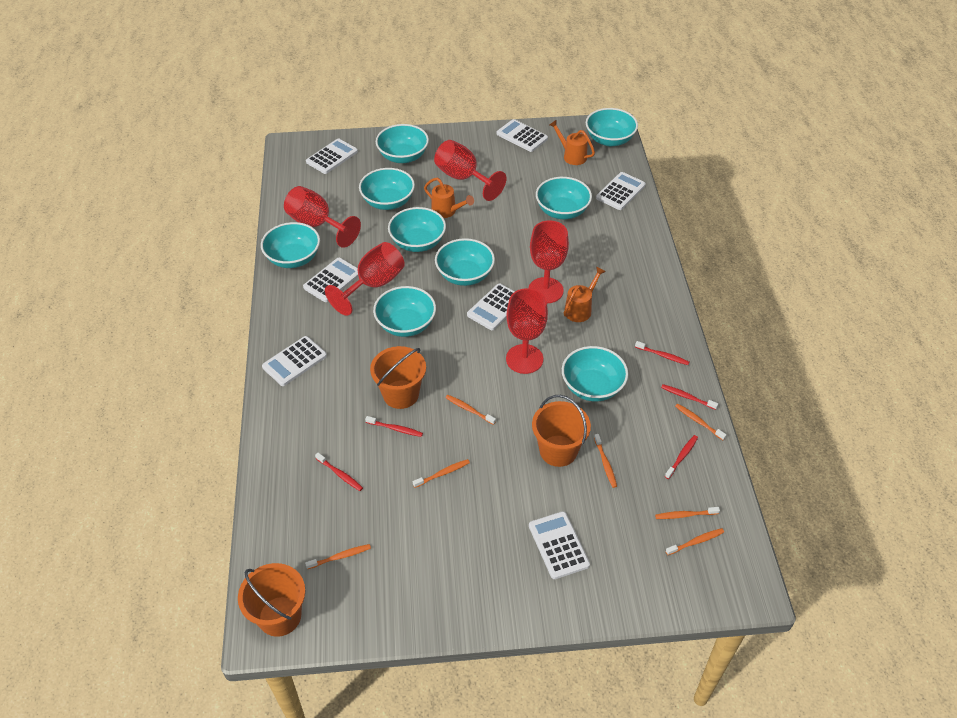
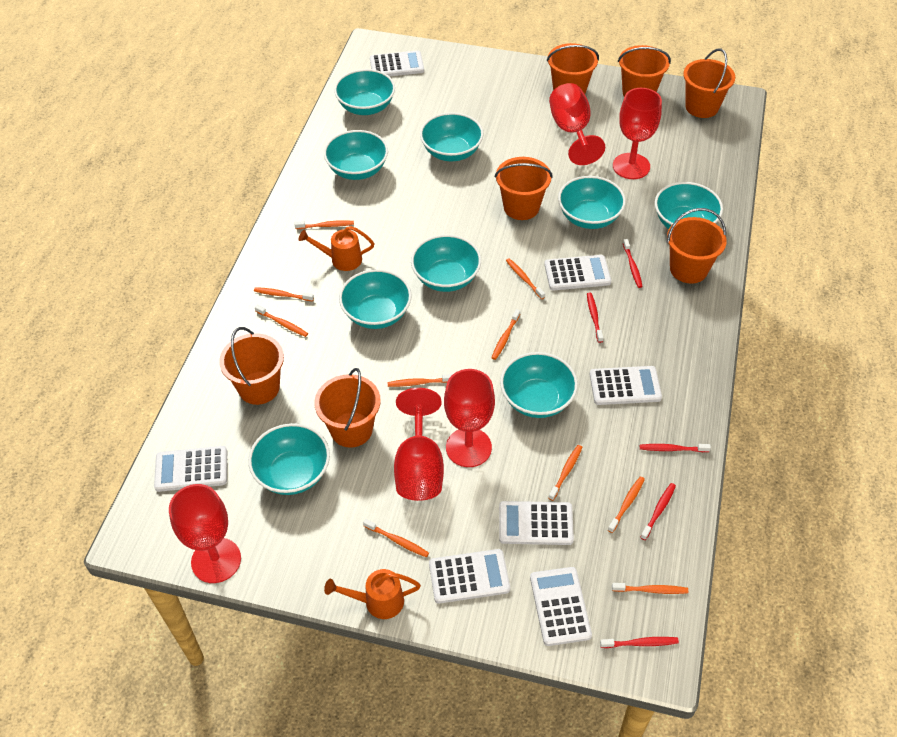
orange bucket: [238,563,305,637] [370,346,426,409] [532,395,591,467] = 3 -> [219,327,284,405] [314,368,381,448] [495,157,553,220] [547,43,599,94] [618,45,671,97] [667,208,727,284] [683,48,735,118] = 7
orange toothbrush: [305,544,371,569] [413,459,470,488] [445,395,496,425] [594,434,617,488] [655,507,720,519] [666,528,724,555] [675,403,726,440] = 7 -> [254,287,314,301] [255,305,308,337] [295,220,354,229] [363,519,429,557] [388,374,453,387] [491,309,520,360] [506,258,545,299] [548,445,582,501] [608,476,645,533] [612,583,688,594] = 10
orange watering can: [424,178,474,218] [549,119,595,165] [564,267,606,322] = 3 -> [299,226,374,271] [324,569,421,619] = 2

